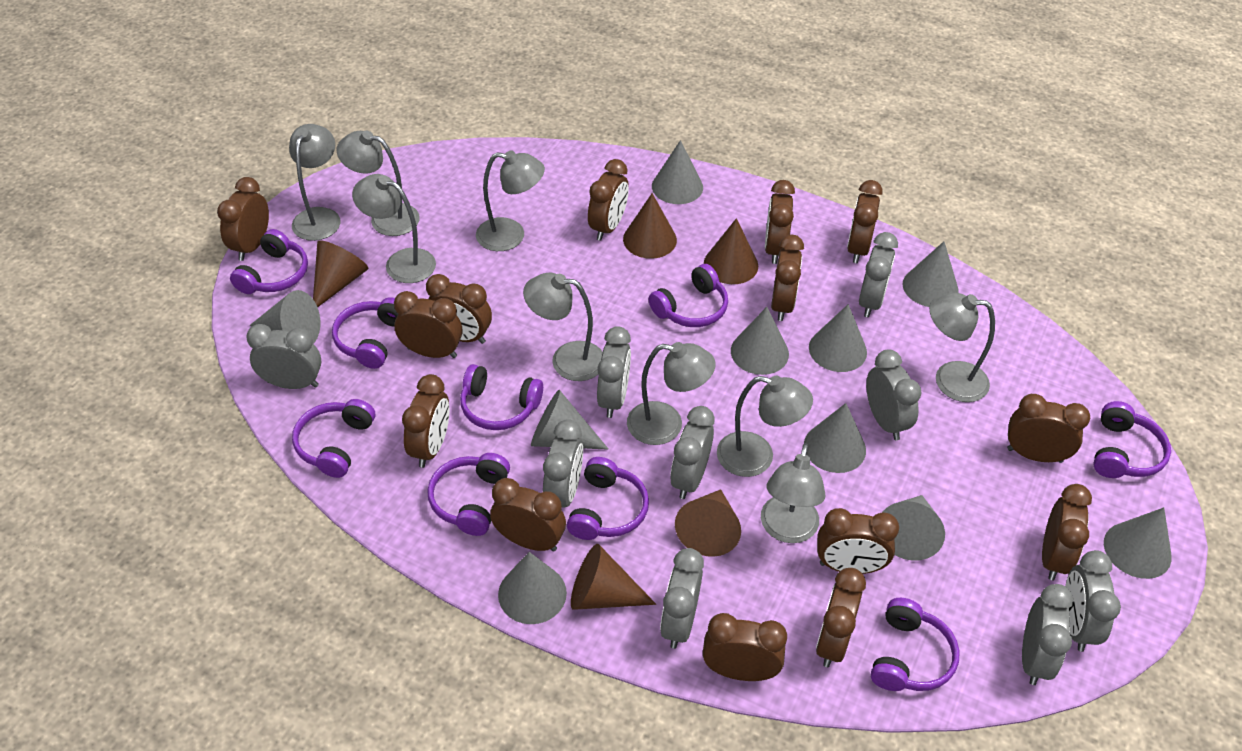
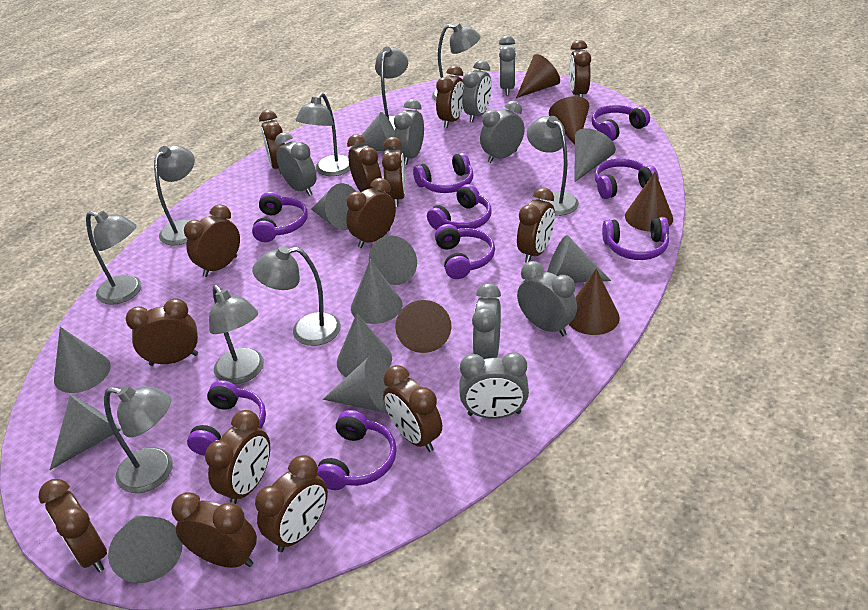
grey clock: [246,324,321,389] [543,419,583,508] [597,326,631,418] [660,548,704,649] [670,406,714,499] [859,232,898,317] [866,349,921,440] [1022,584,1073,685] [1065,550,1121,652] = 9 -> [275,132,317,196] [394,99,424,165] [459,352,529,419] [462,60,492,122] [472,283,501,359] [480,101,525,163] [499,35,516,95] [517,261,577,336] = 8
grey cone: [249,290,320,344] [498,552,567,624] [531,390,609,450] [652,140,703,204] [731,307,789,375] [804,403,866,473] [809,304,867,372] [883,495,945,561] [903,241,959,307] [1104,507,1172,579] = 10 -> [50,395,122,470] [54,327,111,393] [108,515,183,583] [311,183,355,230] [323,354,388,413] [337,313,392,377] [349,112,395,151] [351,260,402,324] [369,236,417,285] [547,235,611,282] [574,128,616,182] = 11

